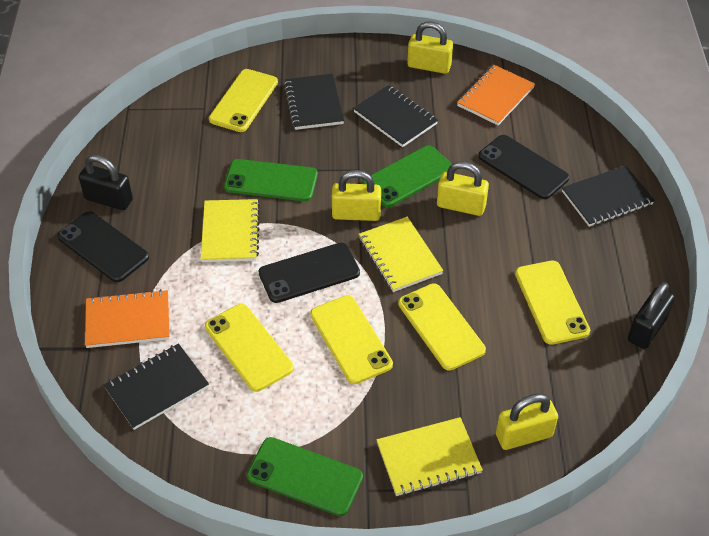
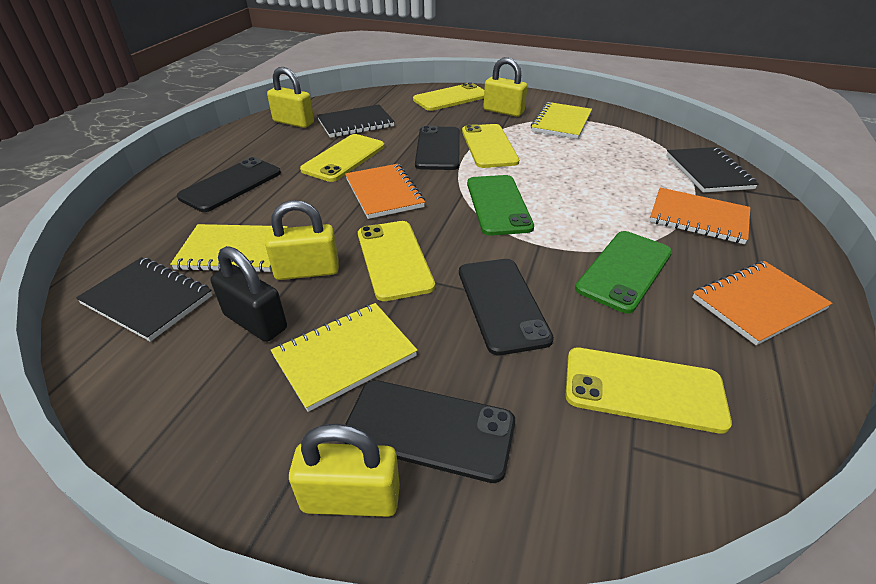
black notebook: [104,343,209,430] [284,74,344,130] [353,85,438,147] [562,166,655,227] = 4 -> [76,257,212,342] [317,105,395,138] [666,147,759,193] = 3
black padlock: [79,155,133,210] [628,282,675,349] = 2 -> [210,246,287,342] = 1
black phone: [57,211,149,282] [259,243,360,303] [478,135,569,199] = 3 -> [177,157,281,212] [344,380,515,483] [415,126,460,170] [459,259,554,355] = 4
green phone: [224,159,318,201] [247,437,363,516] [363,145,452,207] = 3 -> [467,175,534,236] [575,231,672,314] = 2
orange notebook: [85,289,170,348] [457,65,535,125] = 2 -> [345,164,425,219] [650,187,750,244] [692,261,832,345] = 3

